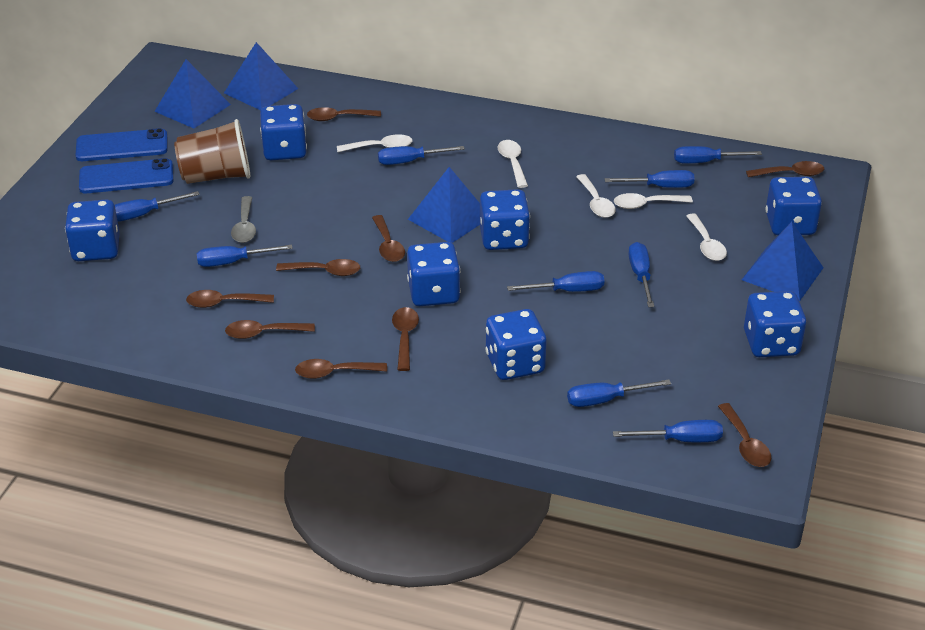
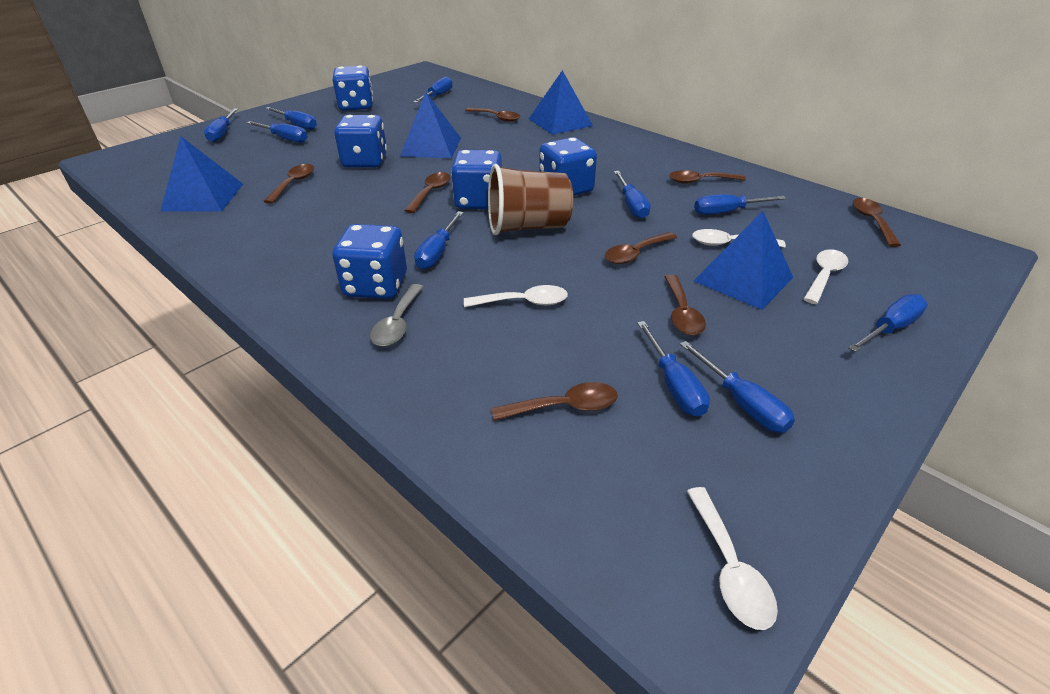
blue dice: [65,200,120,261] [260,104,307,160] [407,242,460,306] [480,189,530,250] [486,309,547,380] [744,291,806,357] [765,177,822,235] = 7 -> [332,224,407,299] [333,66,373,111] [334,115,387,168] [451,150,502,209] [539,137,597,196] = 5
blue phone: [76,128,167,161] [79,158,173,194] = 2 -> none = 0
blue screwdriver: [115,191,200,221] [197,245,293,267] [378,146,465,165] [507,271,604,292] [567,379,671,407] [605,170,695,188] [613,420,723,442] [628,242,654,307] [674,146,762,163] = 9 -> [204,109,238,142] [247,121,307,143] [266,107,317,130] [413,76,452,103] [414,211,464,269] [614,171,650,219] [637,321,710,417] [680,341,795,433] [694,194,787,215] [848,294,928,352] = 10
brown spoon: [186,290,274,308] [225,320,315,339] [276,259,360,276] [295,359,387,379] [307,107,381,121] [372,215,405,262] [392,307,419,371] [718,403,771,467] [746,161,824,177] = 9 -> [263,164,314,204] [404,172,451,213] [465,108,520,122] [492,382,618,421] [605,232,677,264] [665,275,706,336] [669,170,746,184] [853,198,901,247] = 8
white spoon: [337,134,413,152] [497,140,528,188] [576,174,616,218] [614,193,693,209] [686,213,727,261] = 5 -> [464,285,568,307] [687,487,778,630] [692,229,786,248] [803,249,848,304] = 4

